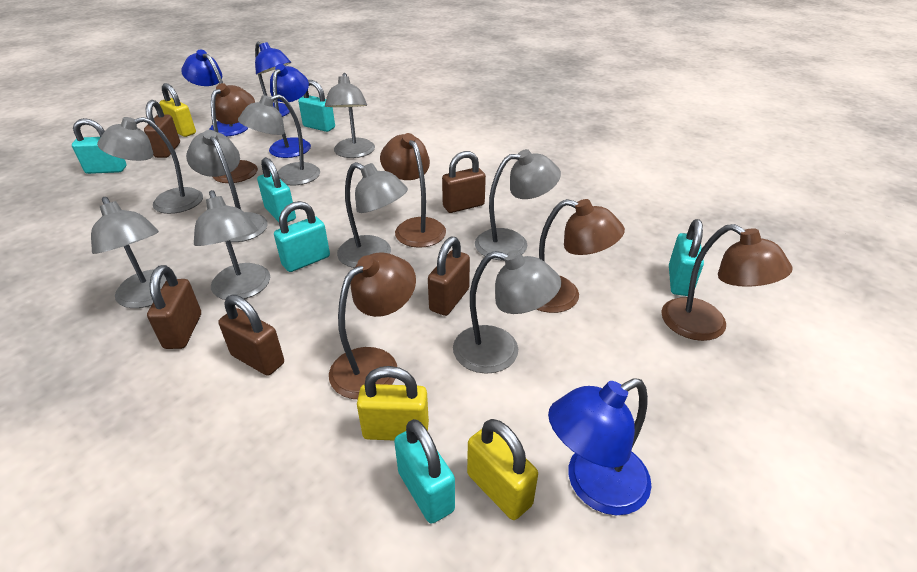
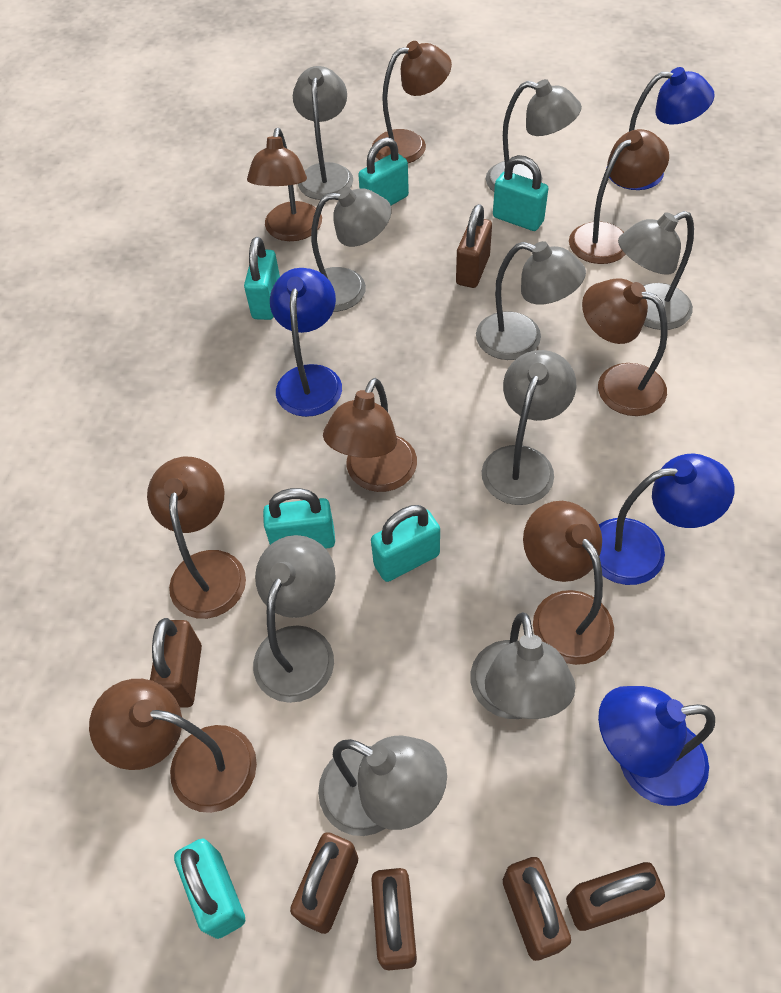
brown lamp: [211,83,258,183] [329,252,416,399] [380,133,446,248] [536,199,625,313] [661,224,792,341] = 5 -> [89,679,257,813] [147,457,246,619] [247,128,322,241] [323,378,417,492] [372,41,452,163] [523,501,614,665] [569,129,669,264] [582,279,668,416] = 8
brown padlock: [144,100,180,158] [147,265,201,349] [218,295,284,376] [428,237,470,316] [442,151,486,213] = 5 -> [150,618,202,707] [290,832,358,934] [371,868,417,971] [456,204,492,288] [503,857,571,961] [566,862,665,931] = 6
yellow padlock: [160,83,196,137] [357,366,429,440] [467,419,538,520] = 3 -> none = 0

